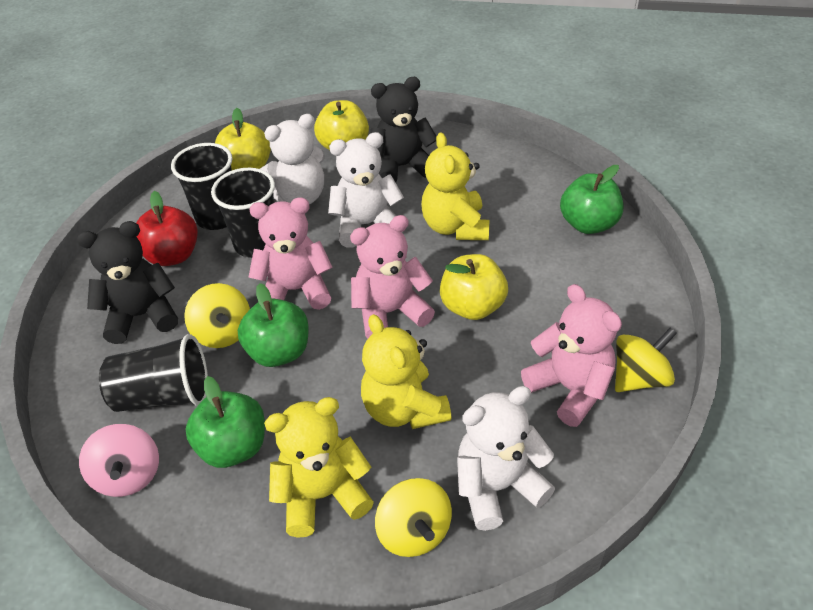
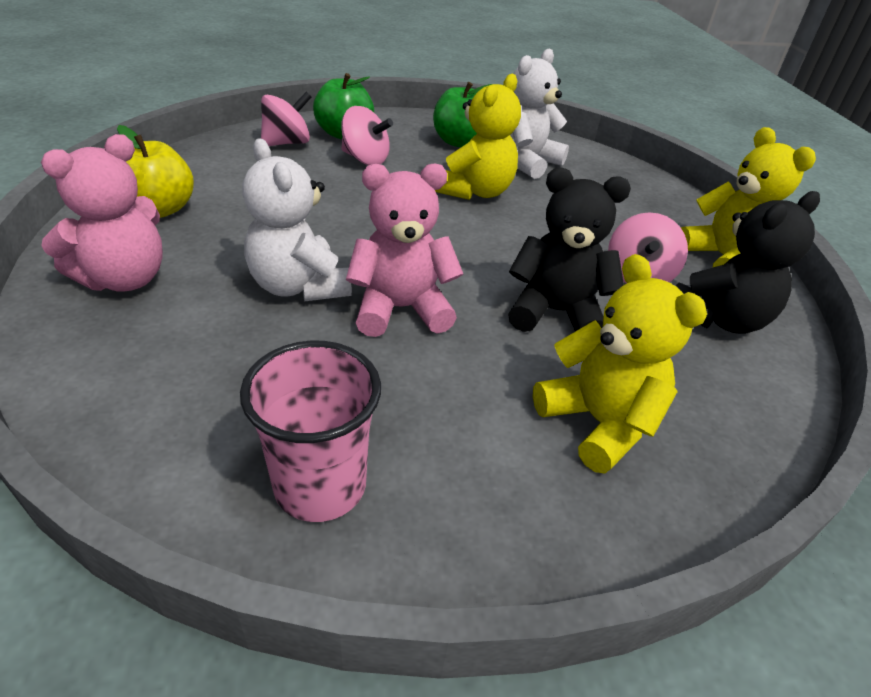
black cup: [99,334,208,412] [171,143,233,230] [211,168,275,258] = 3 -> none = 0
green apple: [185,376,265,468] [238,283,309,367] [560,165,623,234] = 3 -> [313,73,374,139] [433,82,492,147] = 2
pink cup: none = 0 -> [240,340,381,522] = 1
pink spinning top: [79,424,159,497] = 1 -> [261,92,311,146] [341,106,393,165] [608,212,688,284] = 3
pink teddy bear: [248,197,333,310] [350,215,435,339] [521,284,622,427] = 3 -> [41,134,163,292] [346,163,463,337] = 2
red apple: [136,191,198,266] = 1 -> none = 0
white teddy bear: [260,114,325,205] [328,132,404,248] [457,386,555,531] = 3 -> [242,138,352,301] [510,49,569,179] = 2
yellow apple: [215,108,271,170] [314,100,369,150] [440,254,508,320] = 3 -> [117,125,194,218] = 1
yellow spinning top: [184,283,250,348] [375,478,452,557] [615,327,677,392] = 3 -> none = 0

